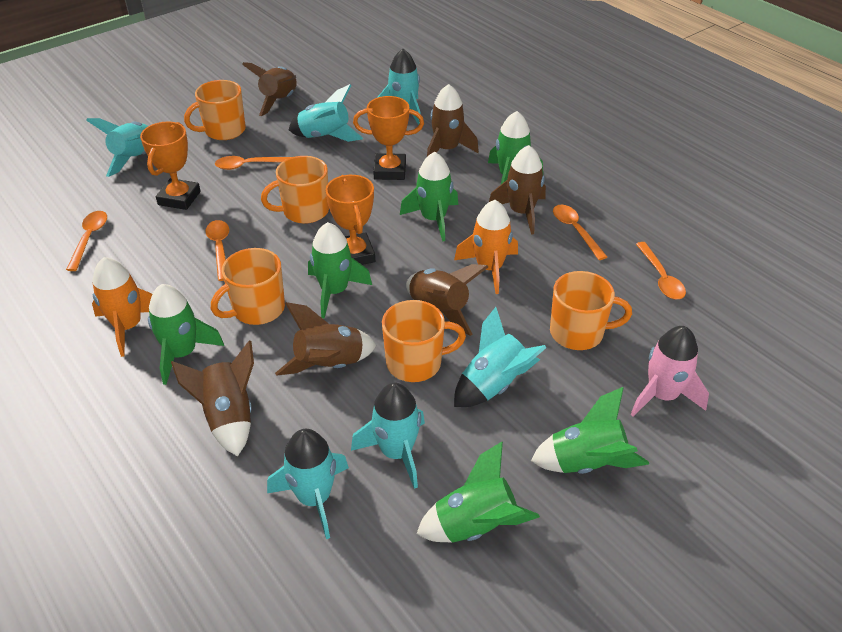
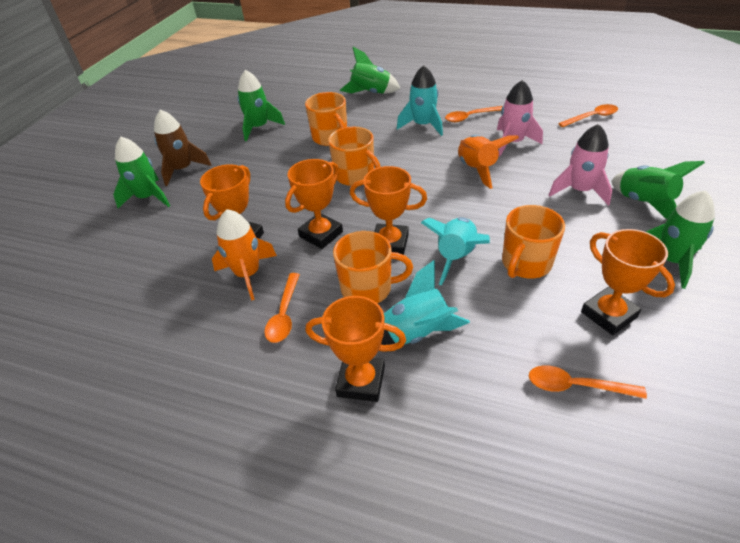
brown rocket: [171,341,254,456] [242,62,297,116] [275,302,376,376] [406,264,488,336] [427,84,479,156] [489,145,546,235] = 6 -> [154,110,212,186] = 1
green rocket: [148,284,224,385] [308,222,372,318] [400,152,458,242] [417,442,540,543] [488,111,543,184] [531,387,649,474] = 6 -> [113,137,170,208] [237,70,285,141] [340,47,400,94] [611,161,705,219] [646,190,715,289] = 5
orange mug: [184,80,246,140] [211,248,285,325] [261,156,329,224] [382,300,466,382] [550,271,632,350] = 5 -> [305,92,347,146] [328,127,381,186] [333,231,413,304] [502,205,565,278] = 4
orange spoon: [66,211,107,271] [205,220,229,281] [215,156,292,170] [553,205,607,260] [636,242,686,299] = 5 -> [265,273,300,343] [445,106,503,122] [529,365,647,399] [558,104,618,127] = 4
orange trophy: [140,121,201,210] [326,175,375,265] [353,96,424,180] = 3 -> [200,164,264,238] [285,159,343,249] [306,296,406,402] [350,166,427,255] [581,229,675,335] = 5
pink rocket: [630,326,709,417] = 1 -> [497,80,543,157] [549,124,612,206] = 2
turquoise rocket: [86,118,148,177] [267,429,349,539] [289,84,363,142] [351,383,425,489] [377,49,421,125] [454,307,547,407] = 6 -> [381,260,470,345] [397,65,443,136] [421,217,490,286] = 3

